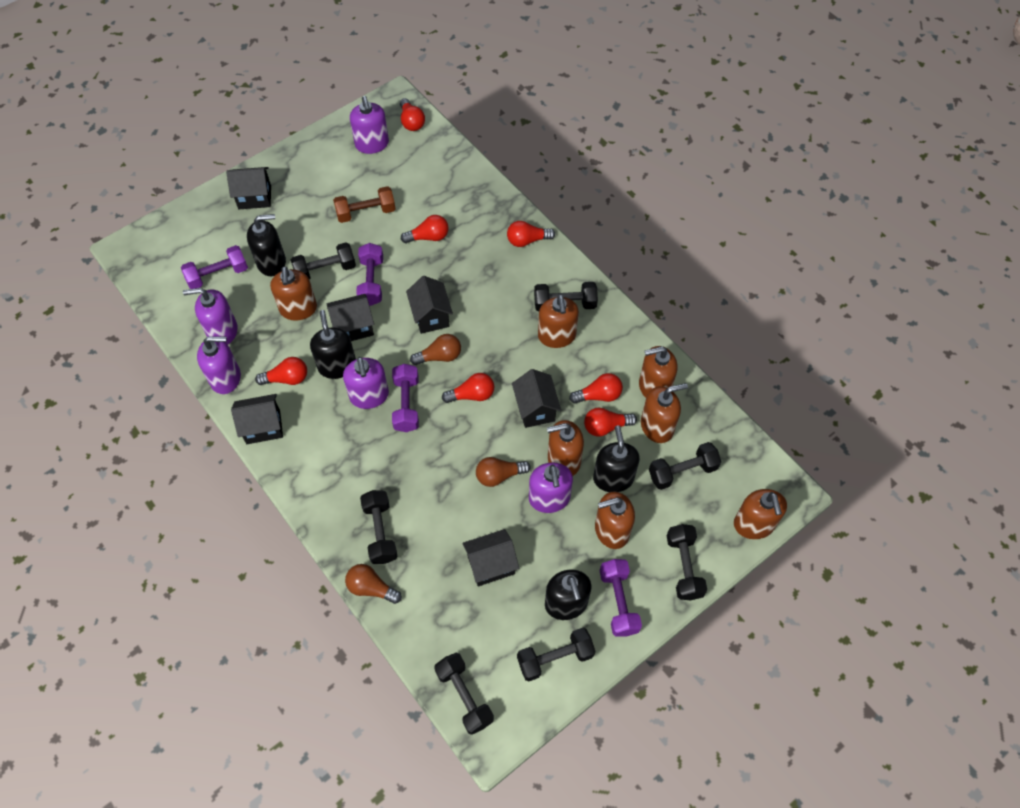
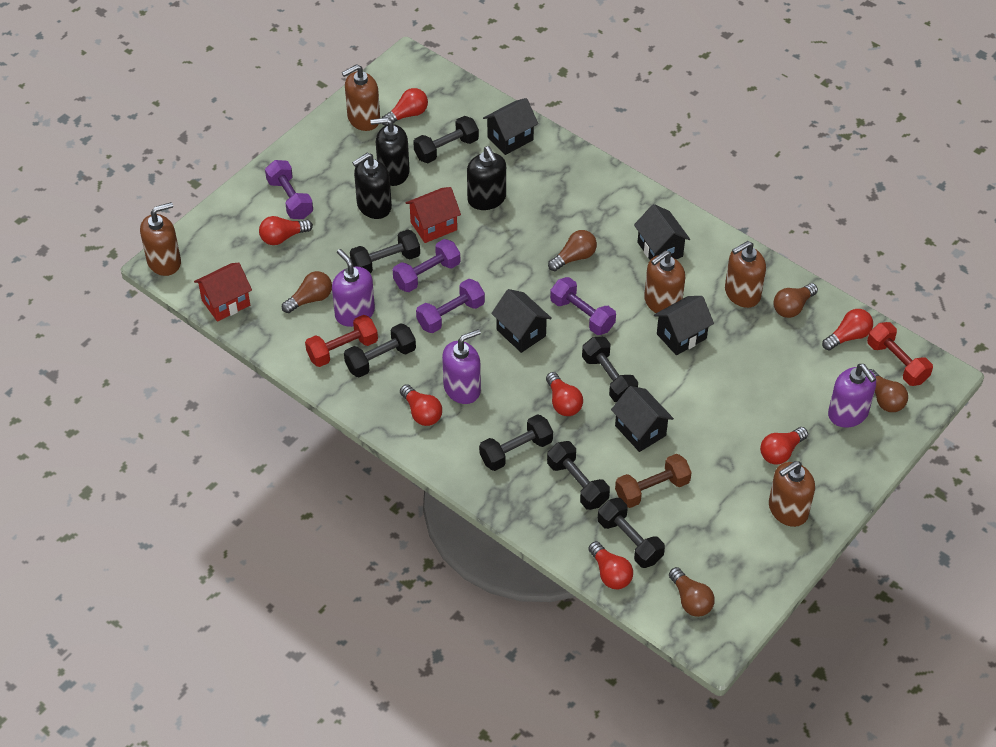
black house: [226,167,271,209] [231,394,283,444] [327,294,374,341] [406,276,453,334] [462,529,519,586] [512,369,561,428] = 6 -> [483,98,538,155] [491,289,552,353] [611,386,674,452] [634,204,690,260] [654,296,714,355] = 5
black soap dispenser: [247,214,286,276] [310,310,356,379] [545,570,592,620] [593,425,640,492] = 4 -> [352,153,392,219] [370,117,410,186] [467,146,506,210] = 3
brown light bulb: [345,564,402,604] [410,334,461,365] [476,457,531,487] = 3 -> [282,271,332,313] [548,230,597,271] [669,567,715,617] [773,283,818,318] [869,369,908,412] = 5
brown soap dispenser: [270,266,317,321] [538,294,579,348] [547,420,584,476] [595,491,635,549] [639,346,677,398] [641,383,688,443] [734,489,787,539] = 7 -> [140,202,181,276] [342,64,380,131] [644,250,685,313] [725,241,766,308] [769,461,815,527] = 5
purple soap dispenser: [183,288,238,344] [197,336,241,394] [343,357,389,409] [350,96,389,154] [529,462,573,513] = 5 -> [332,249,375,327] [442,329,481,404] [828,364,876,428] = 3
red dumbbell: none = 0 -> [305,315,378,367] [867,322,933,386] = 2
red house: none = 0 -> [194,263,252,322] [406,187,461,243] = 2

